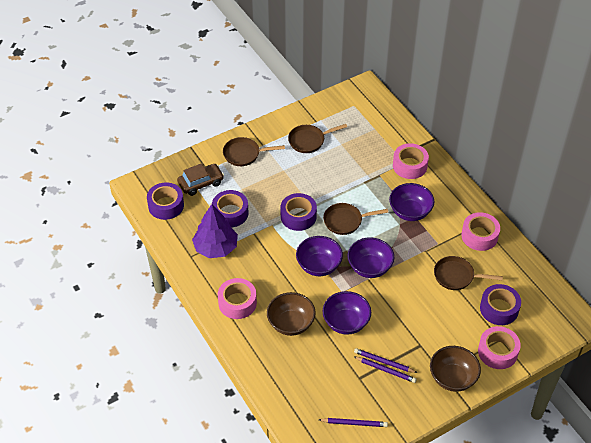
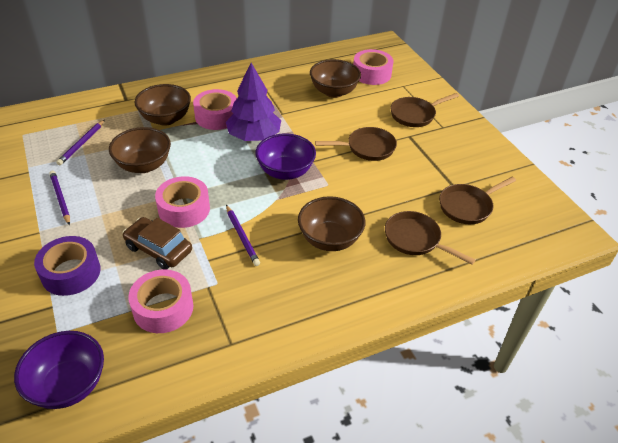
brown bowl: [267,292,316,336] [430,346,481,392] = 2 -> [109,127,171,173] [135,84,191,126] [298,196,365,251] [310,59,361,98] = 4
purple bowl: [296,236,343,276] [322,291,371,335] [348,237,394,278] [389,183,434,221] = 4 -> [14,331,104,409] [255,133,316,180] = 2
purple tape: [147,183,184,220] [212,190,249,227] [280,193,317,231] [480,284,521,325] = 4 -> [34,236,101,296] = 1

